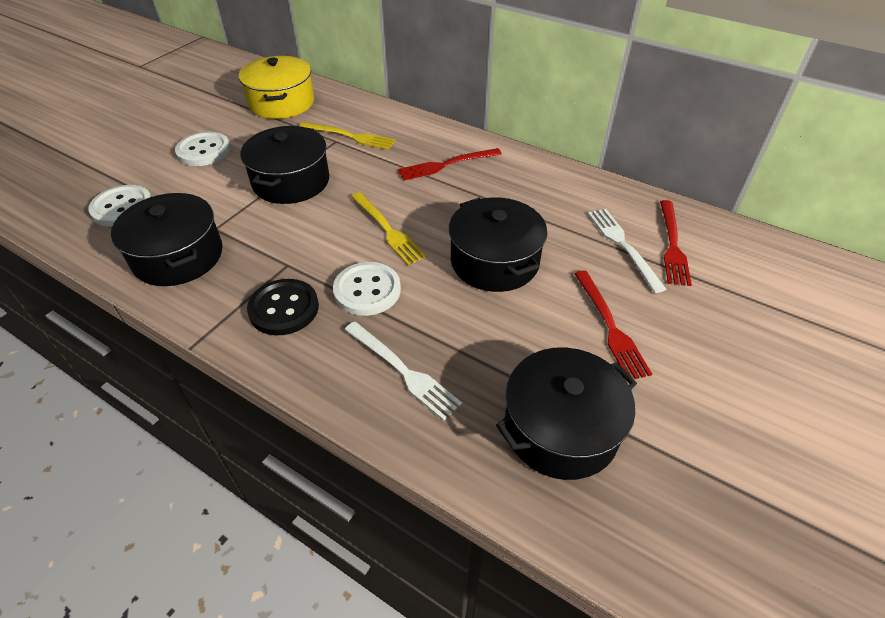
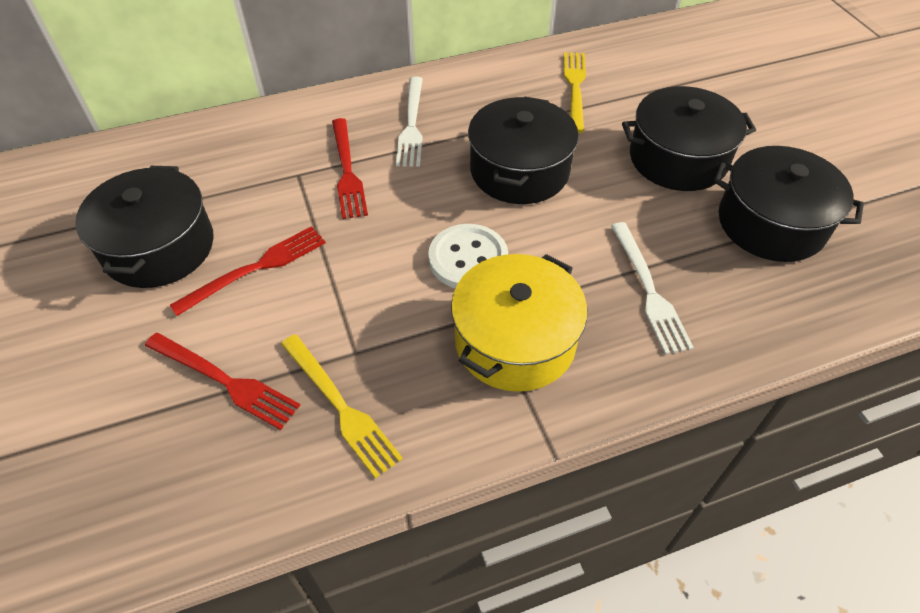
black button: [247,279,319,335] = 1 -> none = 0
white button: [88,185,151,227] [175,132,231,166] [333,262,401,316] = 3 -> [428,224,508,289] = 1

